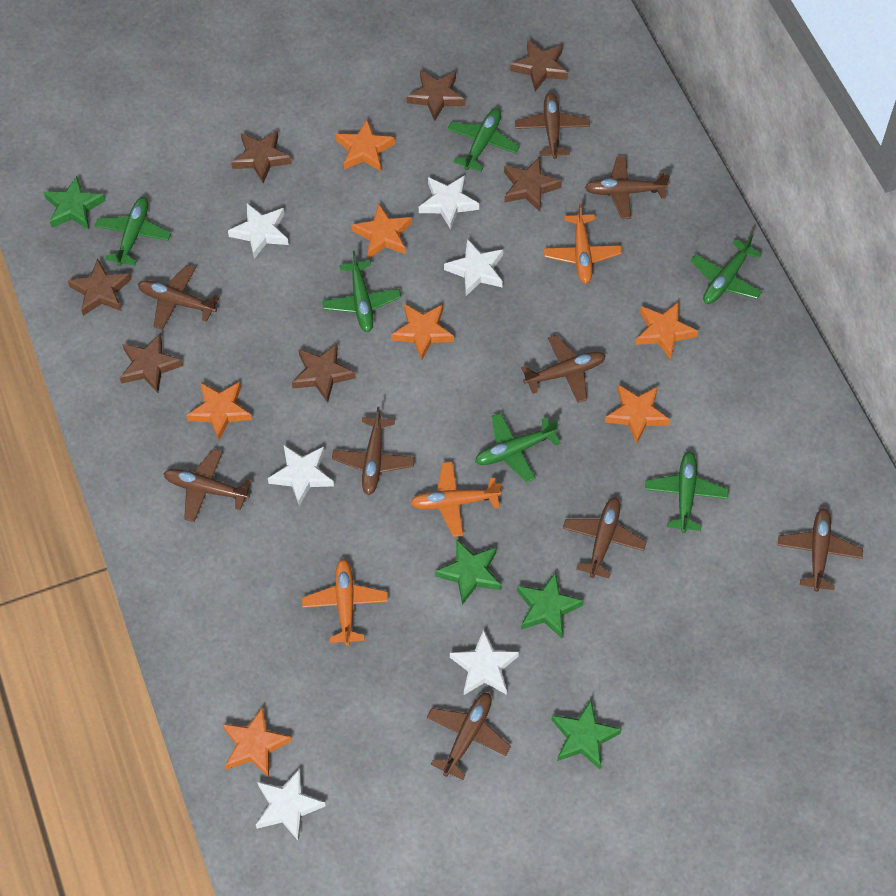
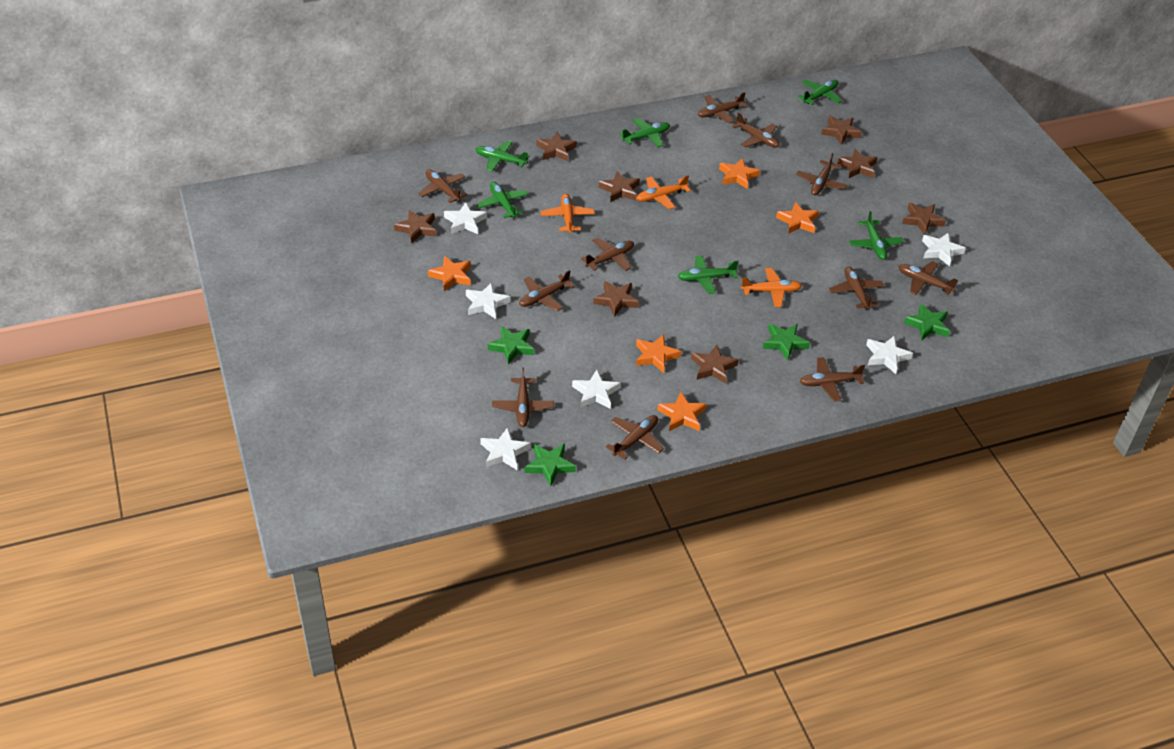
brown plane: [138,265,220,330] [163,449,252,522] [332,407,415,495] [426,693,511,780] [515,92,590,159] [521,335,606,403] [563,497,647,578] [585,156,670,219] [778,508,863,592] = 9 -> [418,170,467,203] [492,368,554,427] [519,270,575,311] [581,238,634,271] [606,415,664,460] [698,92,748,124] [732,112,780,148] [796,153,848,195] [799,357,865,402] [829,267,885,310] [898,261,958,295] = 11
brown star: [68,259,132,316] [120,334,183,393] [231,130,292,183] [292,343,356,403] [407,70,465,121] [504,157,562,211] [510,40,568,91] = 7 -> [394,210,437,244] [536,132,577,161] [593,281,639,317] [599,171,640,202] [691,345,738,384] [821,116,862,145] [837,149,878,178] [902,203,946,235] = 8
orange star: [186,382,252,440] [222,707,292,777] [336,120,395,171] [351,203,412,259] [391,304,454,360] [605,385,670,444] [635,302,698,360] = 7 -> [428,256,471,291] [636,334,681,373] [657,392,707,431] [719,158,760,189] [776,202,819,234] = 5

